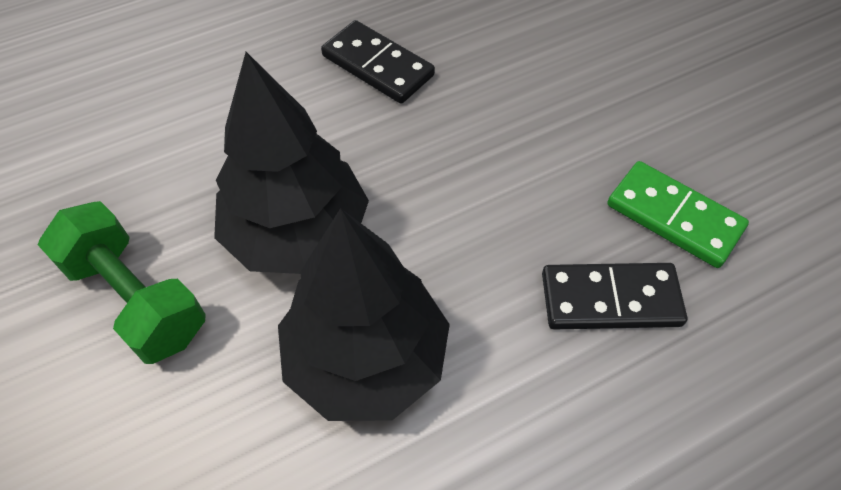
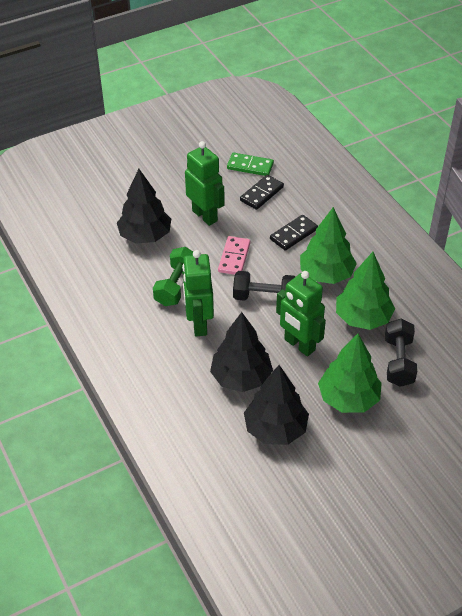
black dumbbell: none = 0 -> [233,271,296,301] [385,319,417,387] = 2
black tree: [214,52,369,274] [278,208,450,421] = 2 -> [117,169,171,244] [210,312,273,392] [244,365,309,445] = 3
green robot: none = 0 -> [182,250,214,336] [185,141,225,226] [276,271,326,356] = 3
green tree: none = 0 -> [300,207,357,284] [318,334,382,413] [336,252,395,330] = 3
pink domino: none = 0 -> [218,236,250,275] = 1

